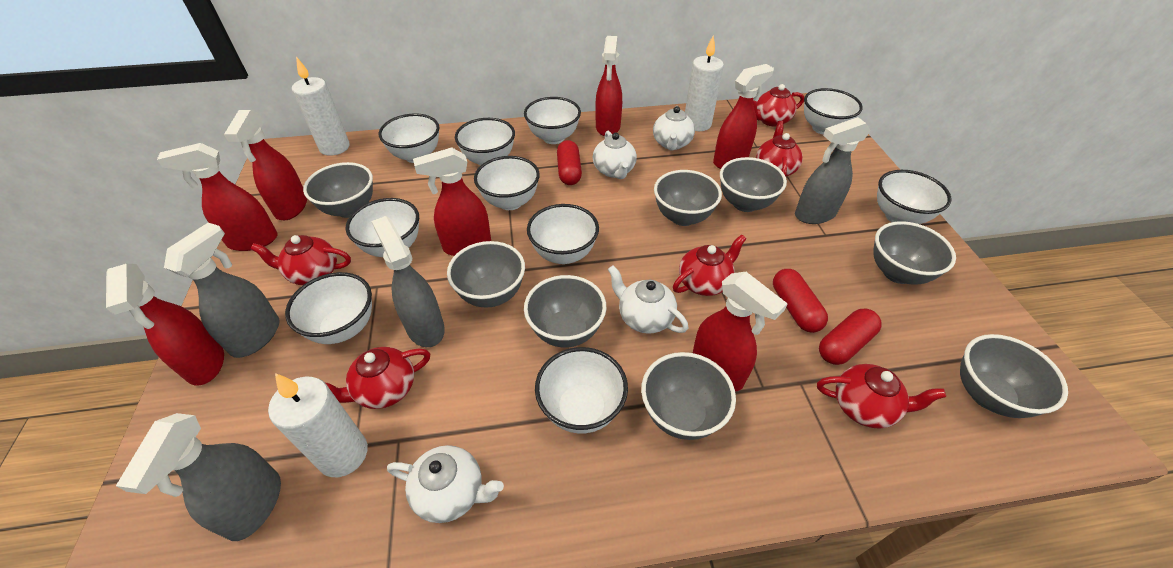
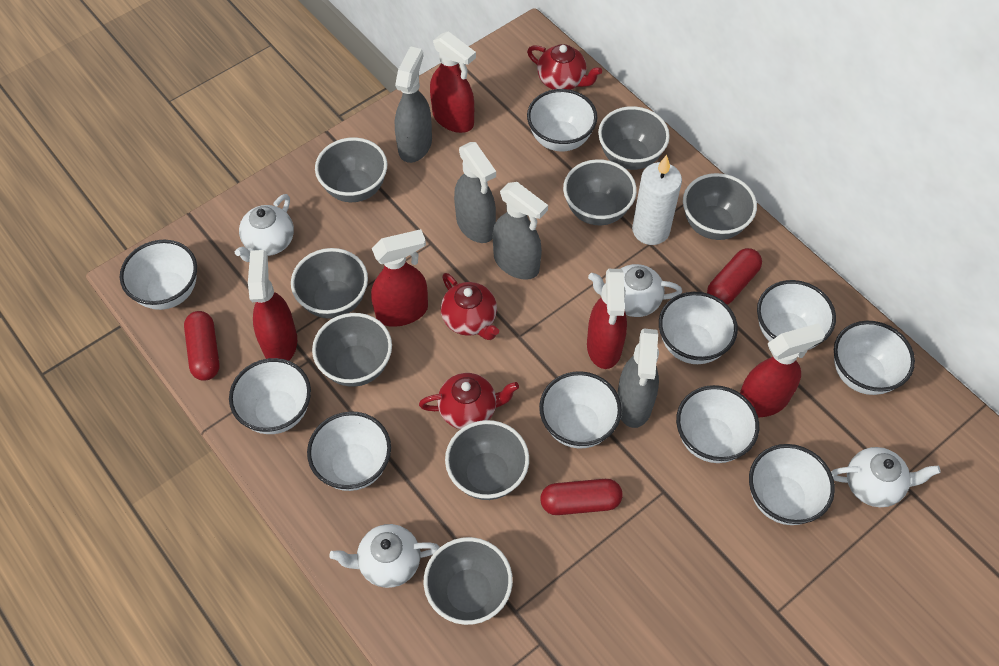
red spray bottle: [106,264,224,386] [157,143,278,251] [224,110,307,220] [413,147,491,256] [595,36,622,136] [693,272,788,392] [713,64,774,169] = 7 -> [248,250,297,361] [371,229,428,327] [430,31,476,133] [587,269,627,369] [740,323,825,417] = 5
red teapot: [250,235,351,285] [326,347,430,409] [673,234,746,296] [753,84,804,126] [756,121,802,176] [817,364,946,429] = 6 -> [419,373,519,429] [441,273,499,340] [527,44,602,90] = 3
white candle: [268,373,368,477] [292,57,349,156] [685,35,724,131] = 3 -> [632,155,682,245] = 1

